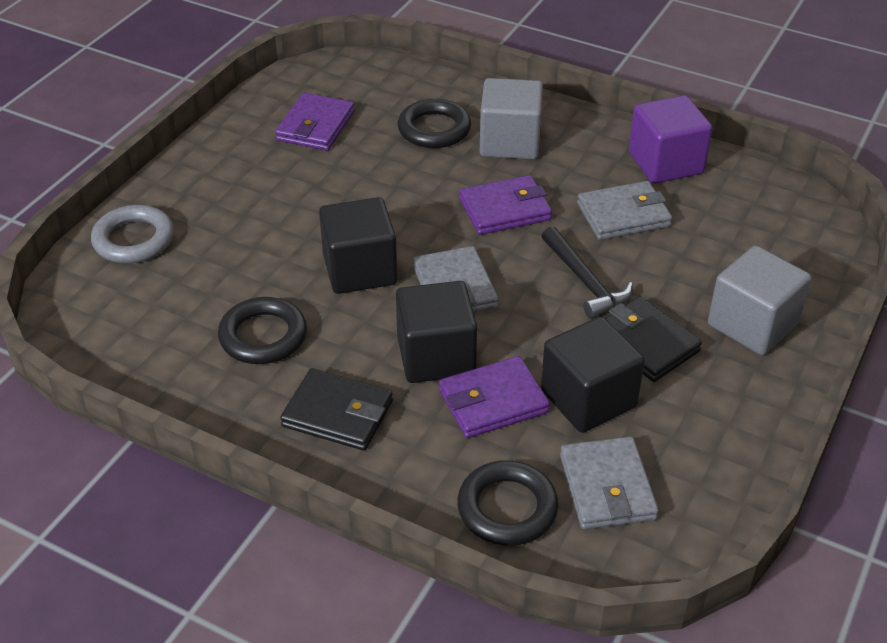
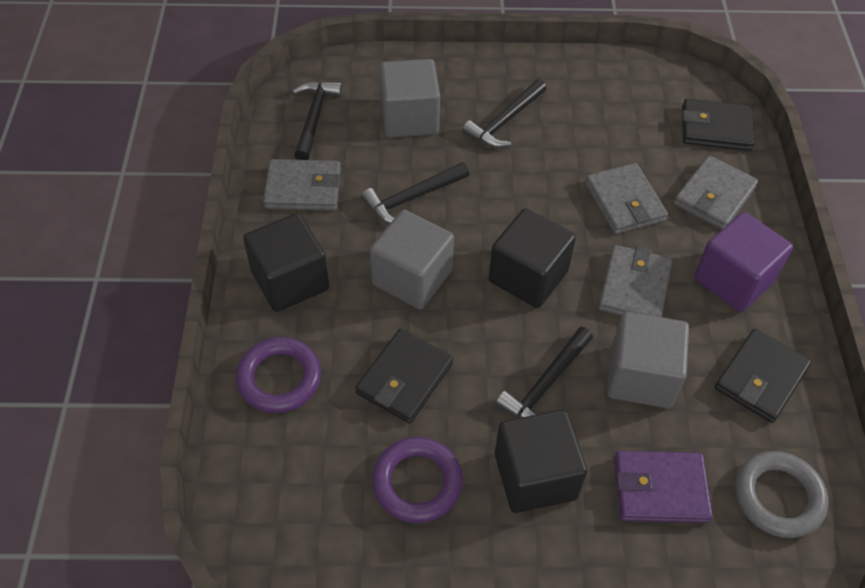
black hammer: [542,226,633,318] = 1 -> [292,81,342,160] [361,162,469,224] [462,79,546,148] [495,327,593,418] = 4
black ring: [218,297,307,364] [398,99,471,148] [457,460,559,546] = 3 -> none = 0
black wallet: [280,368,393,451] [605,297,702,382] = 2 -> [355,329,453,423] [682,99,755,151] [715,329,812,423] = 3
grey cube: [480,78,543,160] [708,246,811,355] = 2 -> [370,210,454,309] [380,59,440,137] [607,312,689,408] = 3
grey wallet: [413,246,498,313] [560,437,659,529] [577,181,672,240] = 3 -> [263,159,341,211] [585,163,668,234] [598,245,672,317] [674,156,758,230] = 4
purple ring: none = 0 -> [236,337,321,413] [372,437,463,523] = 2
purple wallet: [275,93,354,151] [439,356,550,438] [460,175,552,235] = 3 -> [614,451,713,523] = 1

